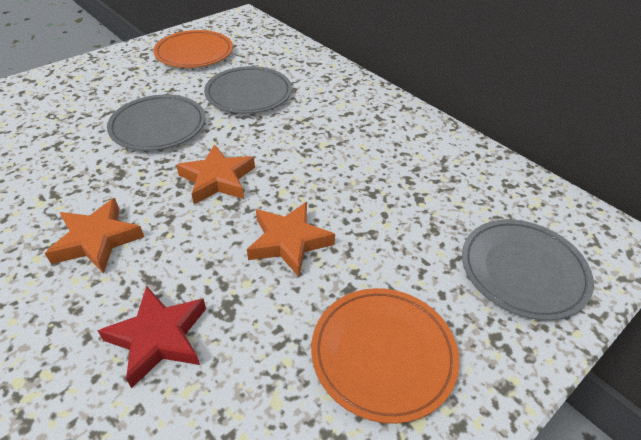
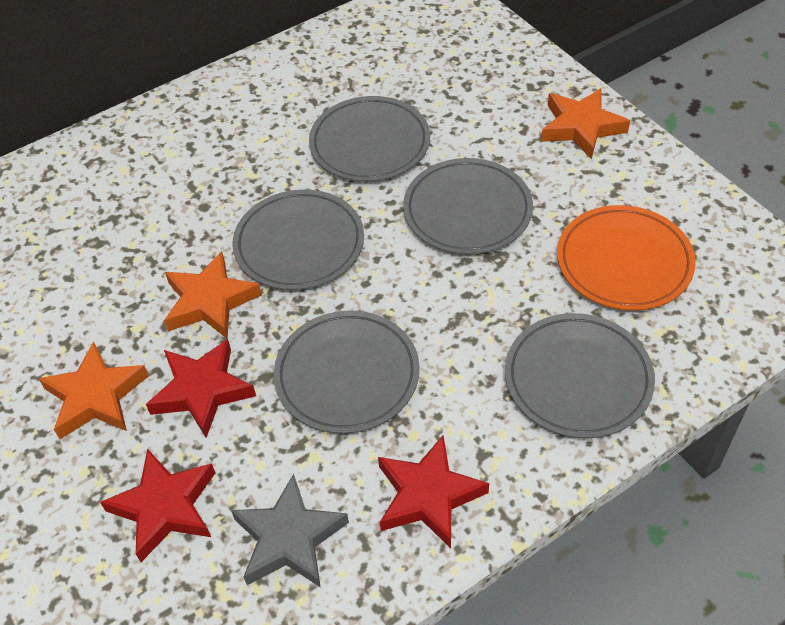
grey plate: [107,95,205,151] [204,66,292,114] [462,219,594,320] = 3 -> [233,189,364,290] [274,311,420,434] [309,96,430,181] [403,158,533,254] [505,313,655,438] = 5
grey star: none = 0 -> [231,474,349,588] = 1
orange plate: [153,30,233,68] [311,288,459,424] = 2 -> [557,205,696,311] = 1
red star: [98,286,206,388] = 1 -> [100,449,215,562] [146,339,256,438] [378,435,489,548] = 3

